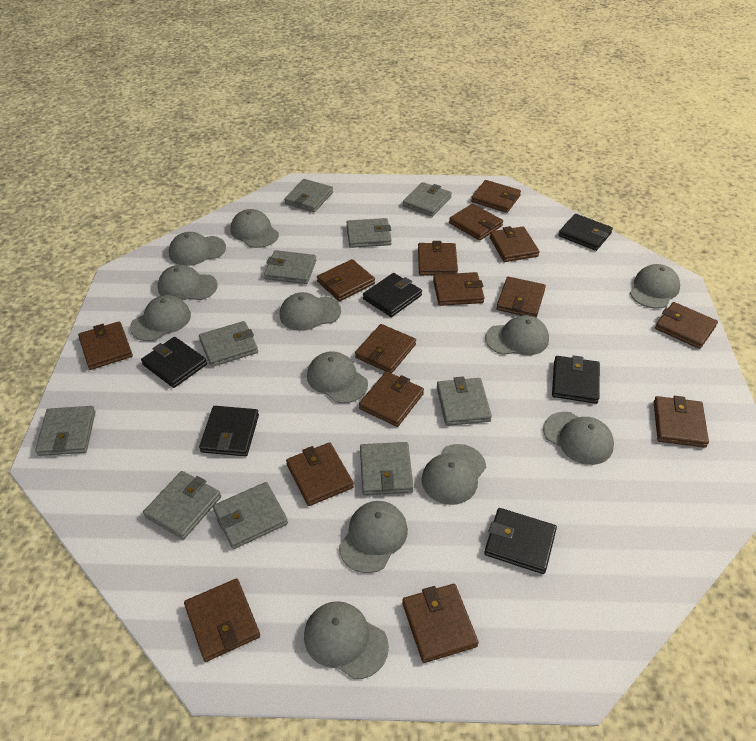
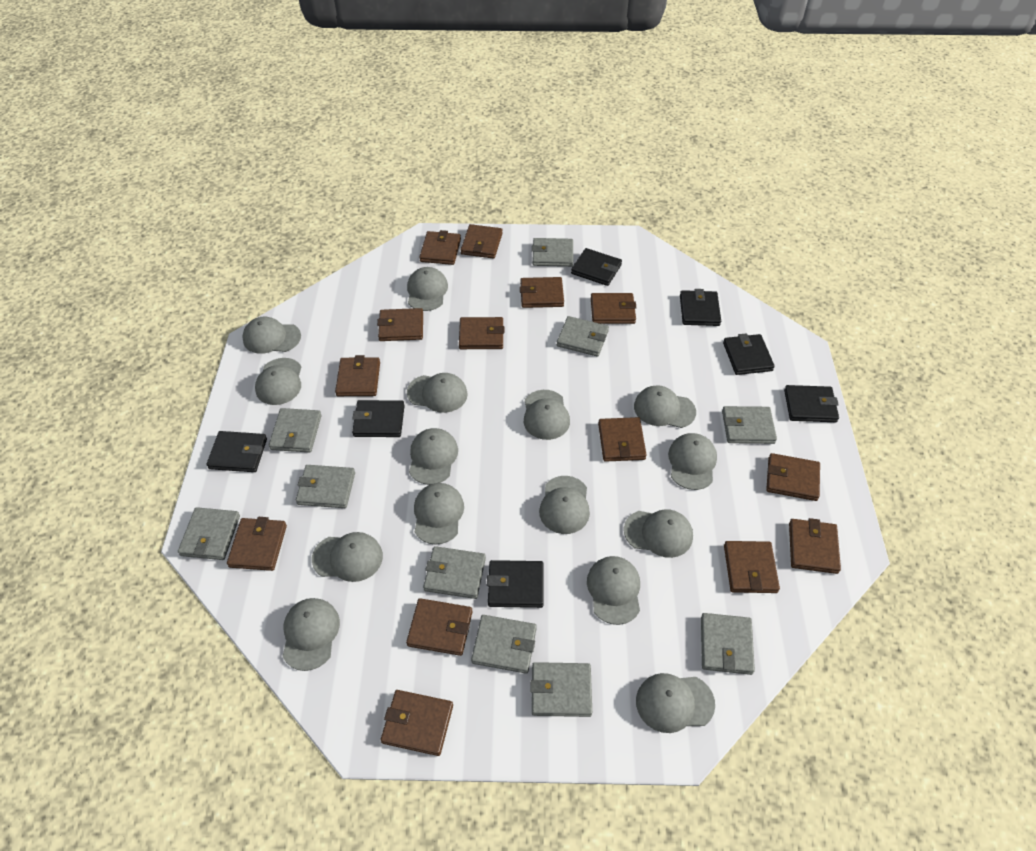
black wallet: [141,337,207,388] [199,406,259,456] [363,273,422,317] [484,508,557,574] [552,355,600,404] [559,214,613,251] = 6 -> [206,431,267,472] [352,400,405,437] [487,560,544,608] [571,248,622,286] [680,289,721,326] [723,333,775,375] [784,385,839,422] = 7
brown wallet: [78,321,133,370] [184,579,260,662] [286,442,354,506] [317,259,375,301] [355,324,416,373] [359,371,424,427] [402,584,479,663] [418,241,458,276] [433,272,485,306] [449,204,503,241] [471,180,521,213] [489,226,540,262] [497,277,546,318] [654,396,709,448] [655,302,718,349] = 15 -> [227,517,287,571] [335,355,380,396] [377,308,423,341] [381,690,453,756] [406,598,472,656] [419,230,461,265] [459,317,505,349] [461,224,503,259] [520,277,564,308] [591,293,636,324] [598,417,647,462] [724,541,780,593] [766,453,820,501] [789,518,841,574] = 14
grey cap: [130,295,191,341] [158,265,218,300] [169,232,226,266] [231,209,279,248] [280,292,341,331] [304,601,389,679] [307,351,368,403] [339,501,408,573] [421,444,486,505] [485,315,549,355] [543,412,614,465] [630,264,680,309] = 12 -> [242,317,301,354] [255,358,301,405] [283,598,340,671] [312,532,383,582] [407,267,448,311] [407,373,468,413] [409,428,458,485] [414,483,464,545] [524,390,570,440] [539,476,590,534] [587,556,640,625] [624,509,693,558] [634,385,696,428] [636,673,715,733] [668,433,717,490] = 15

